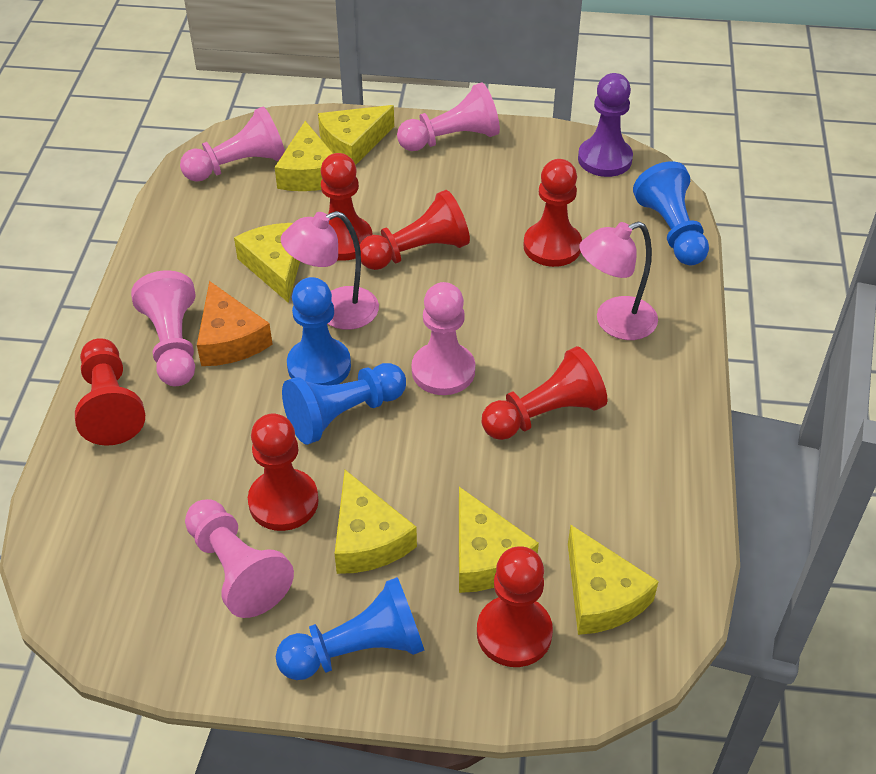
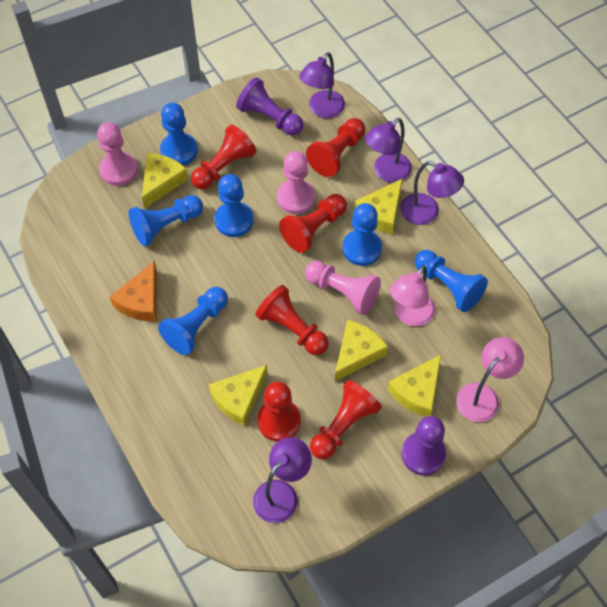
blue pawn: [276,577,424,680] [282,363,406,445] [287,277,351,385] [633,161,709,265] = 4 -> [128,195,203,246] [158,287,228,355] [160,103,198,165] [214,174,253,237] [342,203,382,266] [415,250,488,312] = 6
pink pawn: [131,270,196,386] [180,106,285,182] [185,499,294,618] [397,82,500,151] [412,282,475,395] = 5 -> [97,122,138,186] [277,151,315,214] [305,261,381,315] = 3
purple lamp: none = 0 -> [253,437,312,523] [299,52,345,118] [365,118,412,183] [400,161,464,225] = 4
purple pawn: [578,73,633,177] = 1 -> [236,77,304,136] [402,416,446,476] = 2
red pawn: [75,338,145,446] [248,413,319,531] [321,153,373,261] [360,190,470,270] [477,546,553,667] [482,346,607,440] [523,159,582,267] = 7 -> [191,125,257,190] [255,285,329,355] [257,381,301,442] [279,194,347,253] [306,118,365,177] [310,380,382,460] = 6
yellow cheese: [234,223,300,303] [275,121,333,191] [318,105,394,165] [335,470,417,574] [459,487,539,593] [568,525,659,635] = 6 -> [142,153,188,209] [209,365,268,426] [335,320,388,381] [354,178,403,234] [388,355,441,417] = 5

